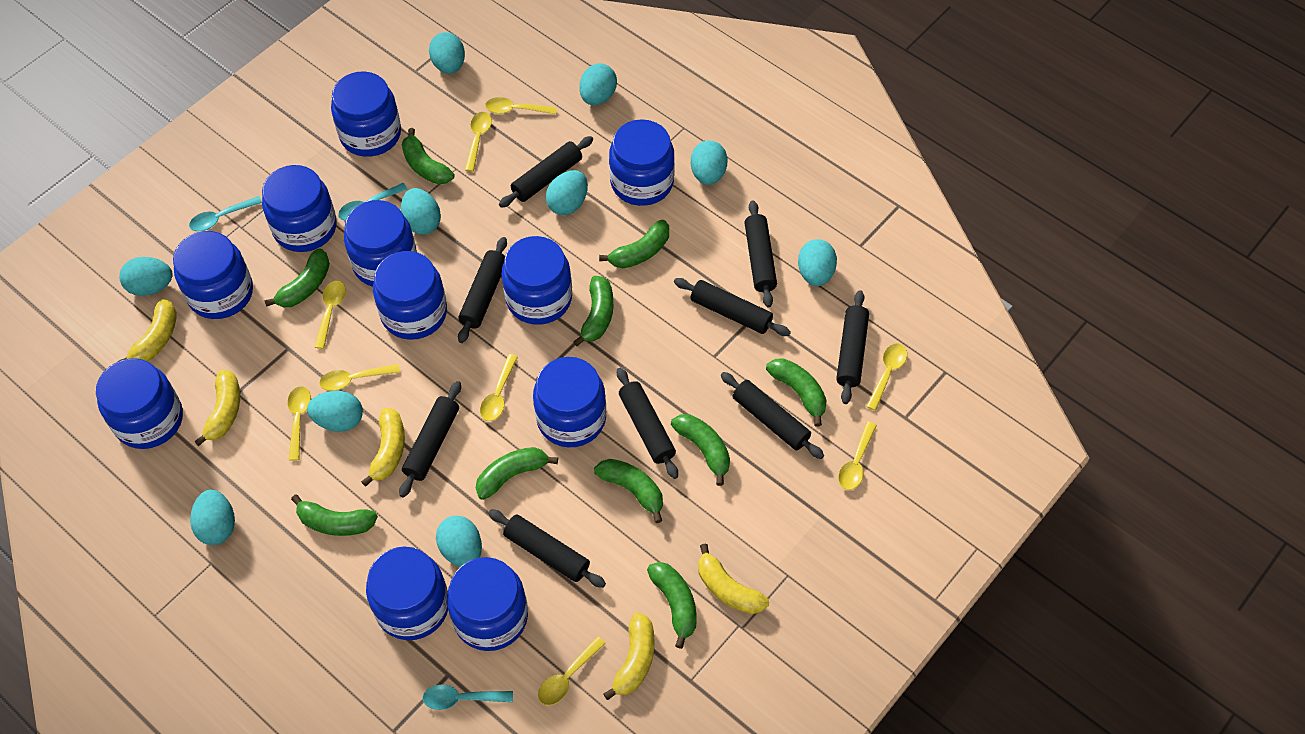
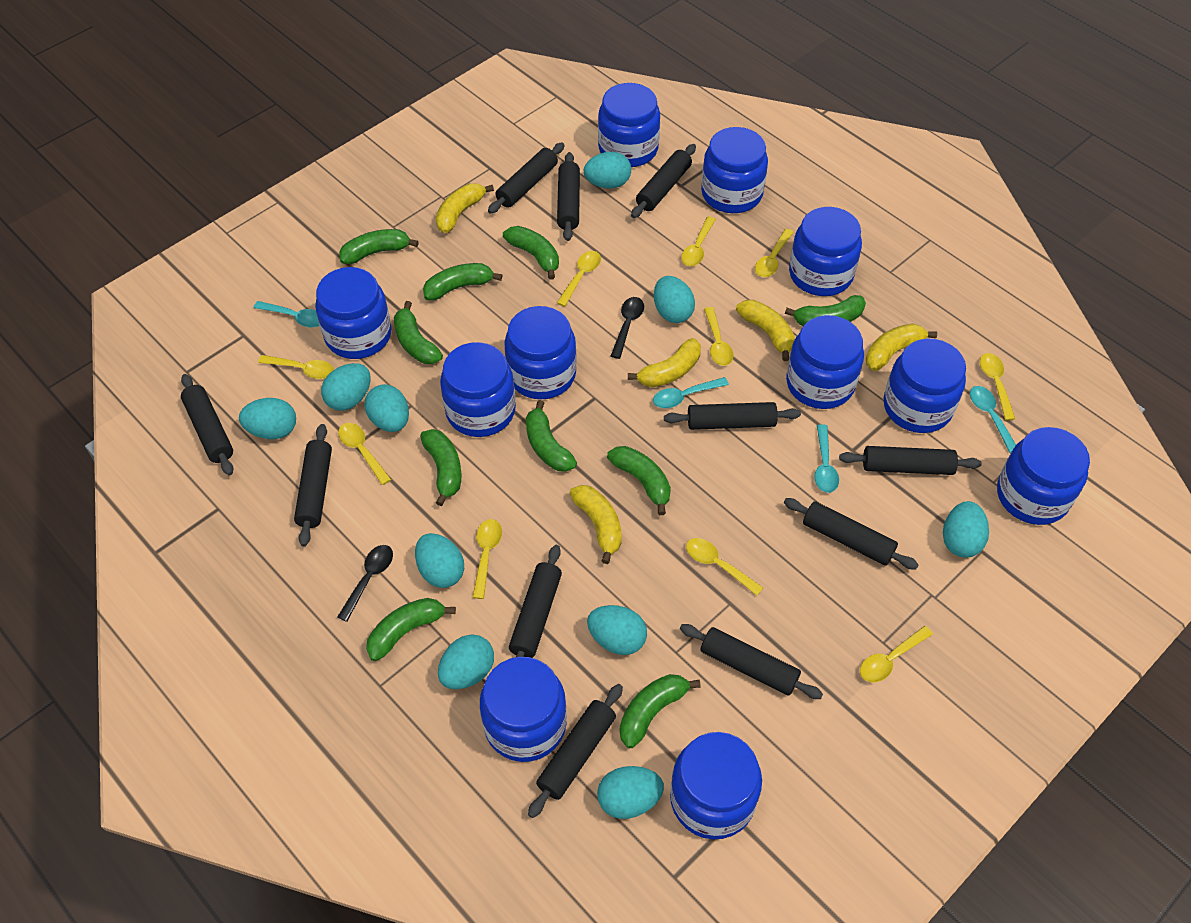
black rolling pin: [399,381,461,498] [458,237,507,343] [488,509,606,588] [499,136,593,208] [617,368,678,479] [674,278,791,336] [721,372,824,459] [744,200,777,307] [836,290,869,404] = 9 -> [181,374,233,475] [294,424,332,546] [488,143,565,214] [509,545,562,658] [528,684,623,818] [557,152,580,241] [631,144,696,218] [664,402,801,430] [680,624,823,699] [784,498,918,569] [839,446,981,475] = 11
black spoon: none = 0 -> [337,545,393,622] [611,297,644,359] = 2
turquoise spoon: [189,196,262,231] [338,183,407,221] [423,684,513,710] = 3 -> [253,301,320,327] [653,377,729,408] [814,424,839,493] [970,386,1016,453] = 4
yellow spoon: [287,386,311,461] [314,281,346,349] [319,364,400,391] [465,112,492,172] [480,354,518,421] [485,97,557,115] [538,636,606,705] [838,422,877,490] [866,343,907,411] = 9 -> [258,355,334,379] [338,423,391,485] [472,519,502,599] [557,251,601,307] [681,216,716,266] [686,538,763,596] [704,307,734,366] [755,229,794,277] [860,626,933,682] [980,353,1015,420] = 10

